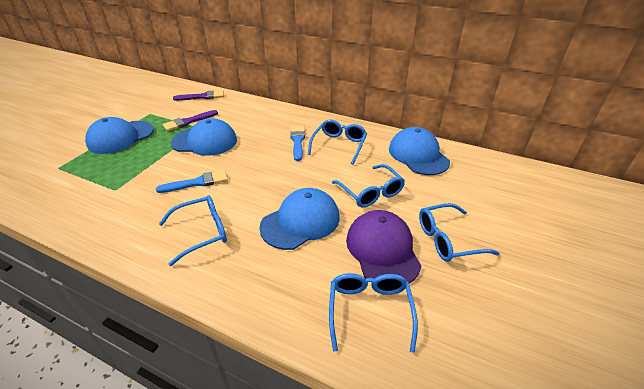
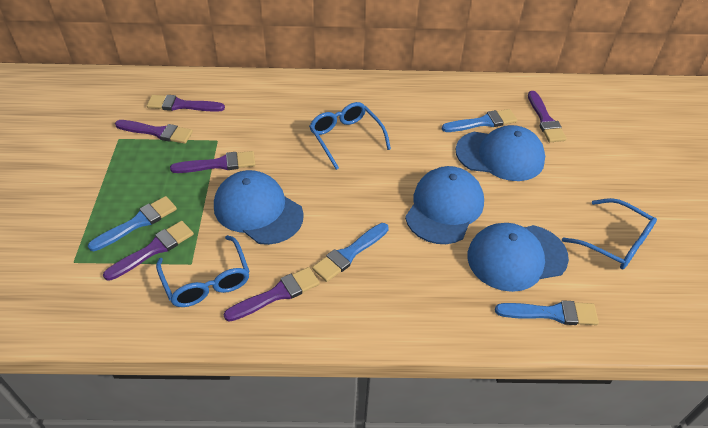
blue brush: [156,170,228,193] [290,126,305,161] = 2 -> [88,196,177,251] [312,223,389,282] [442,109,517,132] [495,300,599,325] = 4
blue glasses: [159,195,227,266] [308,120,367,164] [329,273,418,353] [332,164,405,207] [419,203,500,262] = 5 -> [156,235,250,307] [309,102,391,170] [562,198,657,269] = 3
purple brush: [163,110,218,131] [173,90,224,101] = 2 -> [103,221,194,281] [115,120,193,144] [147,95,225,112] [170,151,255,173] [224,267,320,322] [528,91,567,142] = 6
purple cap: [346,210,421,283] = 1 -> none = 0

